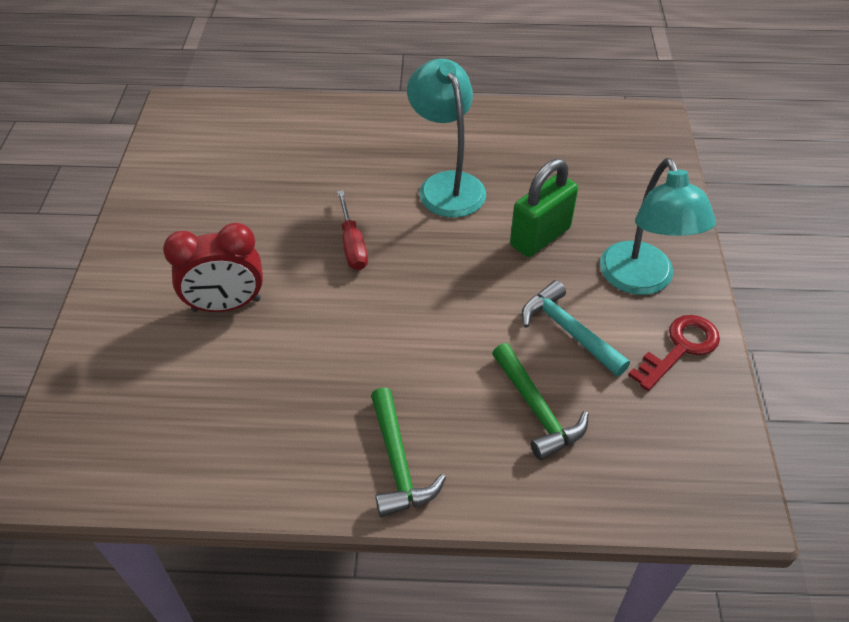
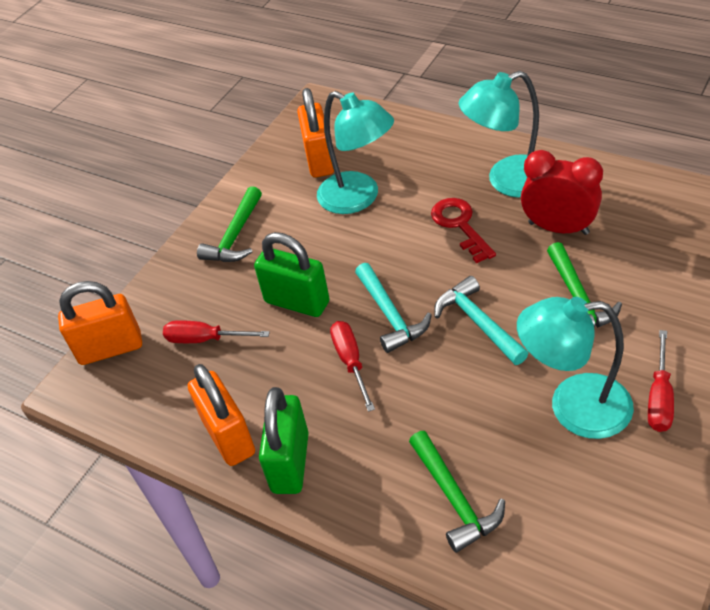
green hammer: [371,387,446,517] [492,343,588,460] = 2 -> [197,186,262,262] [409,431,505,553] [547,242,622,328] = 3
green padlock: [510,159,578,257] = 1 -> [254,232,330,317] [259,387,309,494] = 2
orange padlock: none = 0 -> [58,281,142,365] [188,364,255,466] [297,88,334,177] = 3
red screwdriver: [337,190,368,270] = 1 -> [163,320,270,343] [330,321,375,412] [648,330,674,432] = 3
turquoise hammer: [522,280,630,376] = 1 -> [355,263,432,353] [434,276,528,365] = 2
turquoise lamp: [407,59,486,218] [600,158,716,295] = 2 -> [317,91,394,214] [459,71,539,198] [517,297,634,439] = 3

